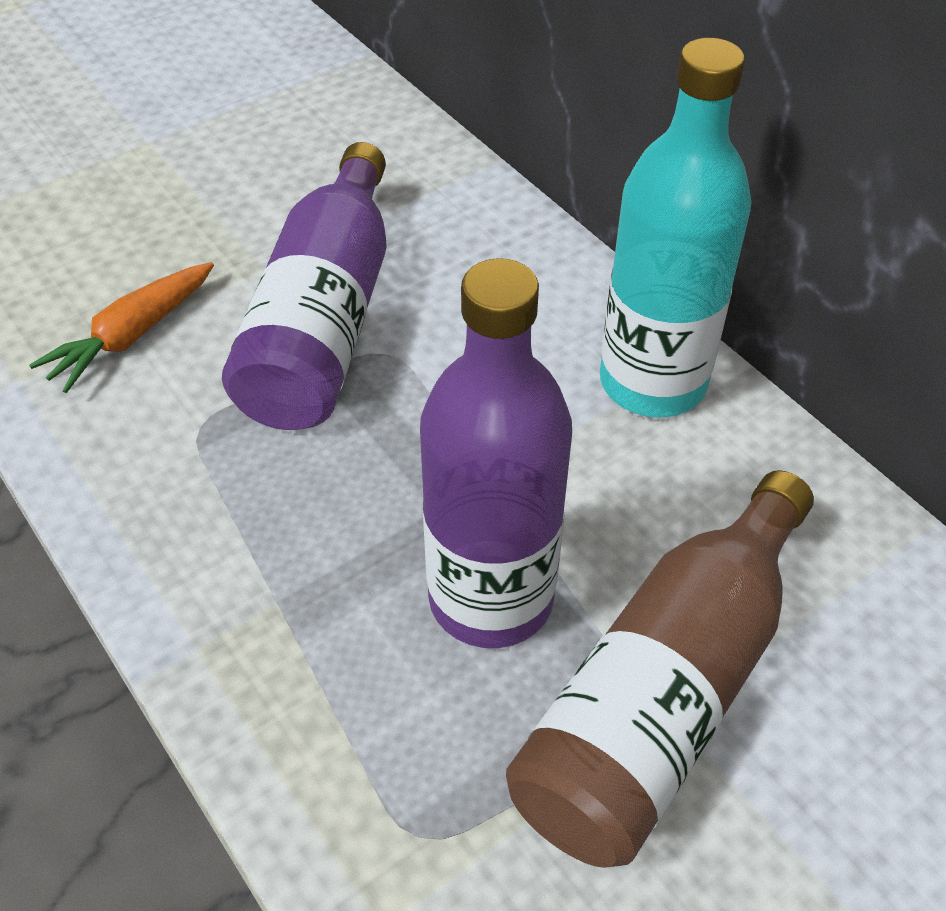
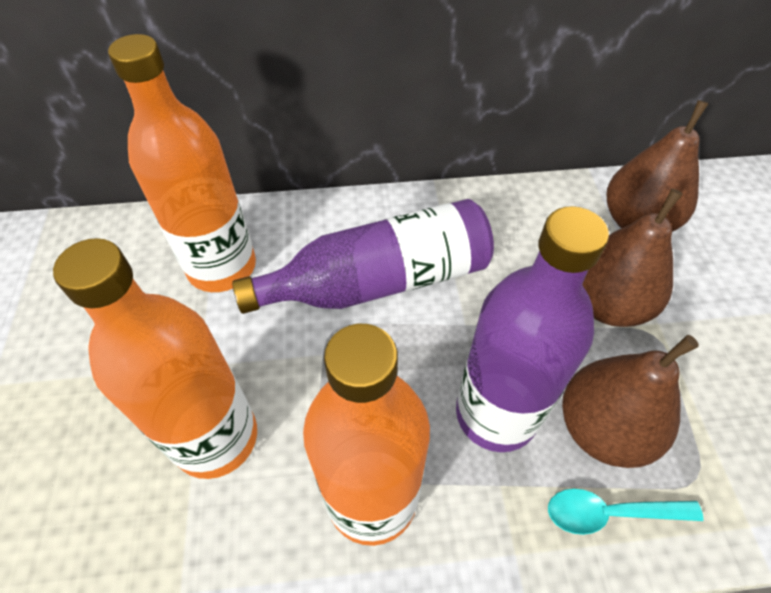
brown bottle: [506,470,814,868] = 1 -> none = 0
brown pear: none = 0 -> [562,335,699,468] [583,189,683,327] [607,100,709,232] = 3
orange bottle: none = 0 -> [53,238,257,479] [108,34,256,292] [303,324,430,546] = 3
orange carrot: [29,262,214,393] = 1 -> none = 0
turquoise bottle: [600,37,751,417] = 1 -> none = 0
turquoise spoon: none = 0 -> [548,489,704,535] = 1

